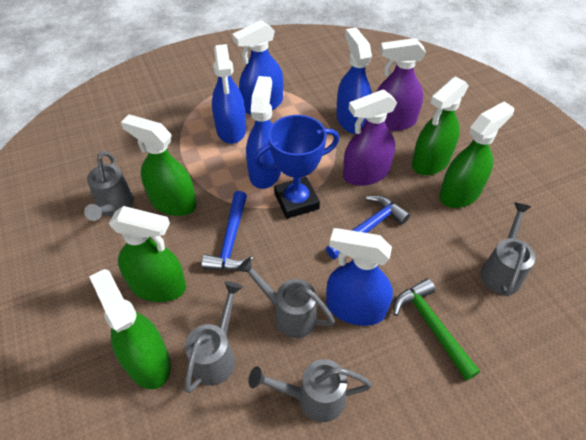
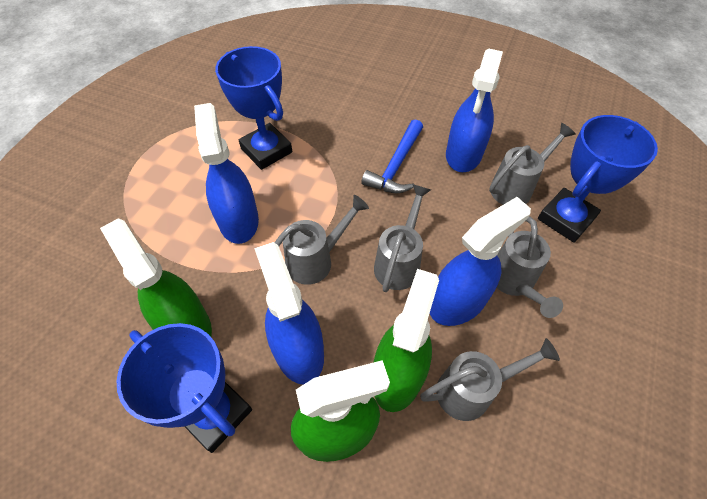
blue hammer: [201,191,253,270] [326,195,410,259] = 2 -> [361,119,423,193] = 1
blue spray bottle: [212,44,246,144] [232,20,283,115] [246,76,281,189] [326,228,393,326] [336,27,372,134] = 5 -> [194,103,259,244] [254,242,324,385] [430,197,531,326] [446,48,503,172] = 4
blue trophy: [253,115,339,219] = 1 -> [117,323,252,453] [215,46,292,170] [538,115,658,243] = 3
green hammer: [393,279,480,381] = 1 -> none = 0
green spray bottle: [89,269,171,389] [109,206,186,302] [121,115,197,216] [412,76,469,175] [439,102,514,208] = 5 -> [100,218,212,337] [291,360,390,462] [373,269,439,412] = 3
purple spray bottle: [343,89,397,186] [376,38,426,131] = 2 -> none = 0

